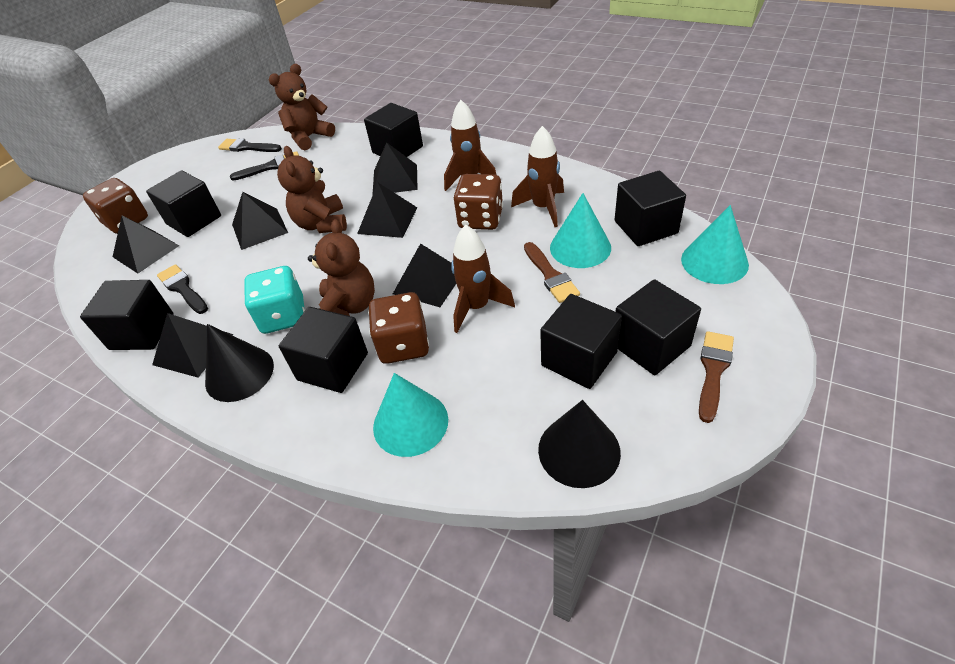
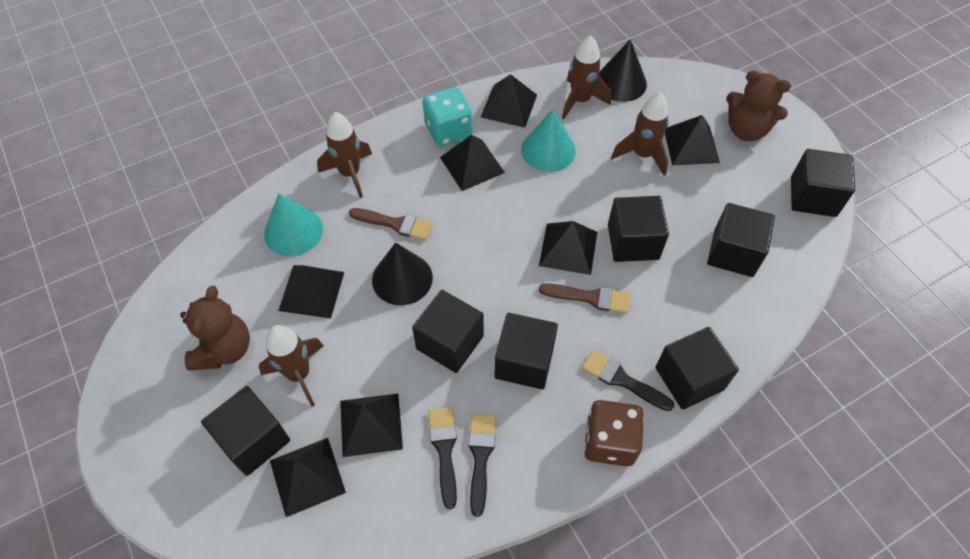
black pyramid: [112,216,179,273] [152,313,233,378] [232,192,288,250] [357,183,417,238] [372,142,418,196] [393,243,456,307] = 6 -> [270,438,346,517] [278,265,344,318] [340,394,403,457] [440,135,505,191] [481,74,537,128] [539,221,597,275] [665,115,720,165] = 7
brown dice: [83,178,148,234] [368,292,429,364] [454,174,503,230] = 3 -> [584,400,644,466] = 1
brown rocket: [444,100,497,191] [451,225,515,333] [511,126,564,227] = 3 -> [259,325,324,407] [317,112,372,198] [562,35,611,119] [611,92,669,176] = 4
brown teddy bear: [269,64,335,150] [277,146,347,233] [308,219,375,316] = 3 -> [180,286,250,370] [726,71,791,141] = 2
turquoise cone: [373,373,448,457] [550,193,611,268] [681,205,749,284] = 3 -> [264,193,323,256] [521,109,576,172] = 2

